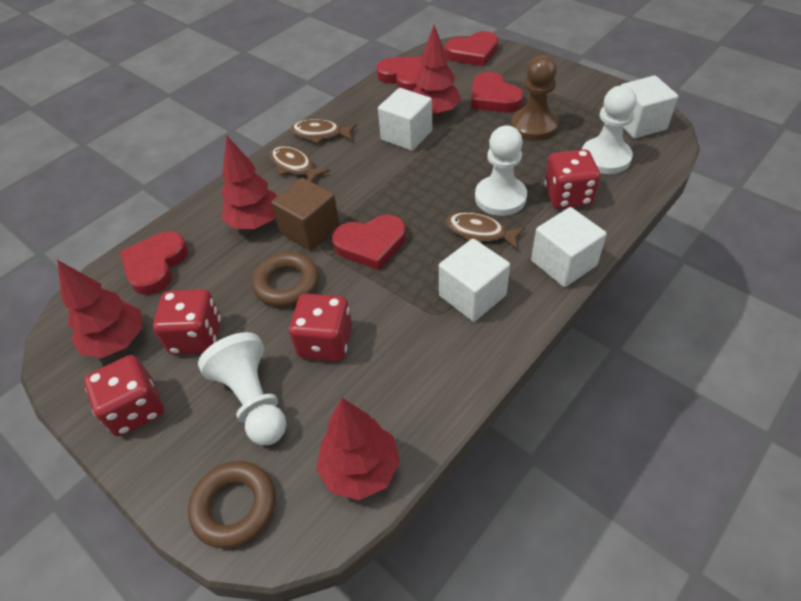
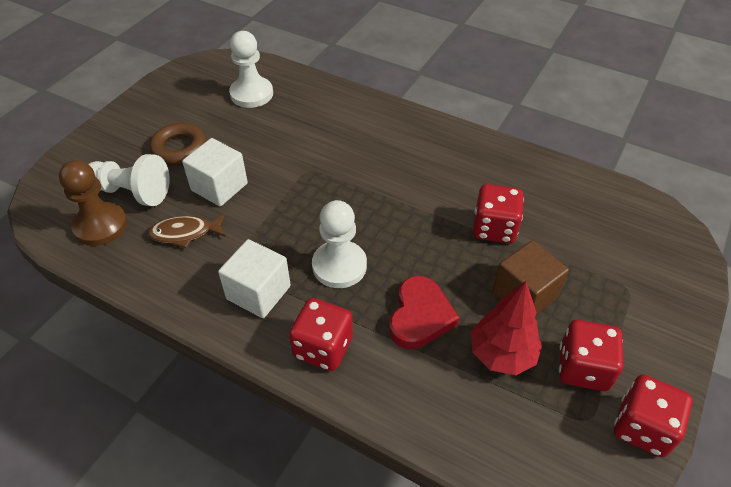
brown fish: [270,146,330,182] [290,119,357,144] [446,212,525,250] = 3 -> [148,214,226,248] = 1
brown ring: [188,461,276,549] [252,252,319,307] = 2 -> [150,123,206,164] = 1
red heart: [120,232,188,295] [332,215,406,270] [376,56,423,91] [445,31,498,66] [471,72,524,112] = 5 -> [389,276,460,349] = 1
red tree: [57,260,142,358] [221,135,277,229] [316,398,400,500] [412,25,461,116] = 4 -> [471,281,542,375] = 1
white cube: [378,88,432,151] [439,239,510,322] [531,207,607,287] [621,75,678,139] = 4 -> [182,138,248,206] [218,239,291,318] = 2

